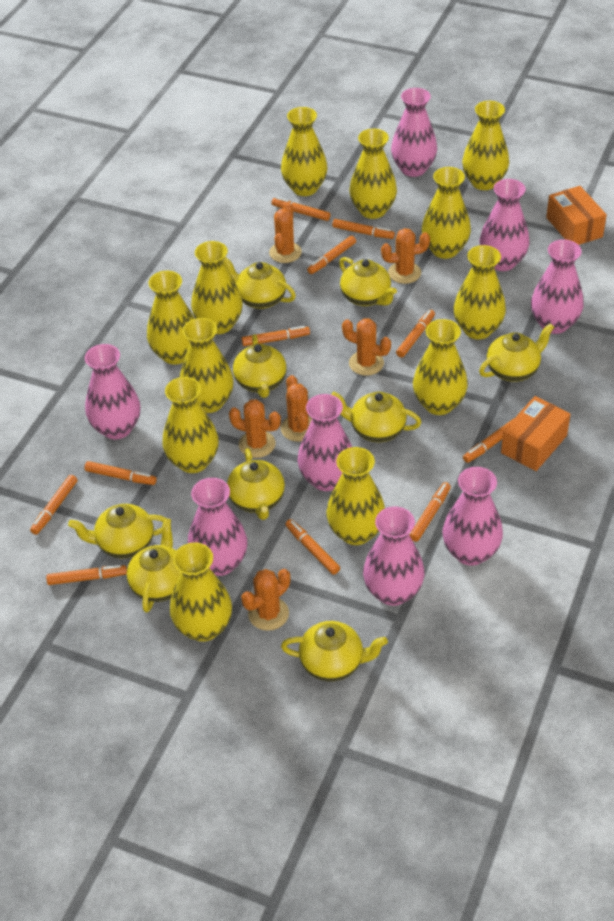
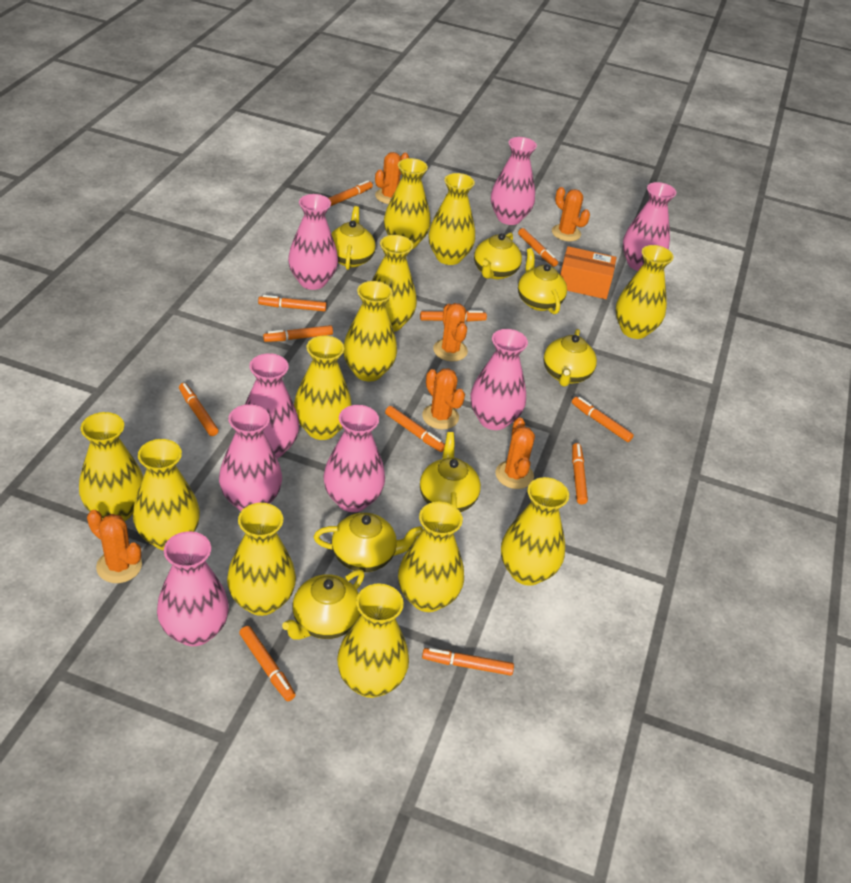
orange box: [501,396,571,471] [546,186,607,245] = 2 -> [560,246,616,299] = 1
yellow teapot: [68,504,165,558] [127,518,181,613] [223,257,296,309] [227,448,285,520] [233,334,287,398] [281,621,388,682] [331,392,421,442] [339,257,397,306] [479,323,554,382] = 9 -> [282,569,365,639] [314,513,423,572] [331,206,376,270] [420,432,481,512] [474,232,522,279] [518,248,567,314] [543,329,597,387] = 7

